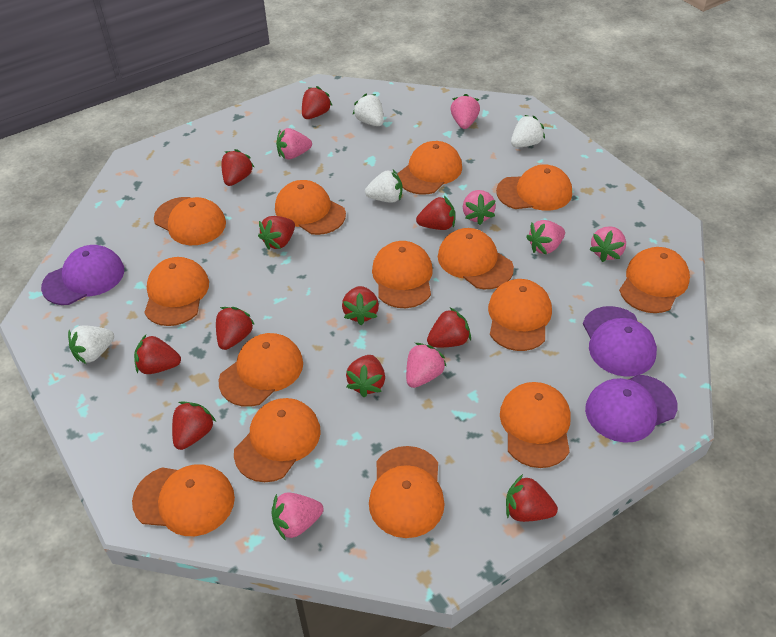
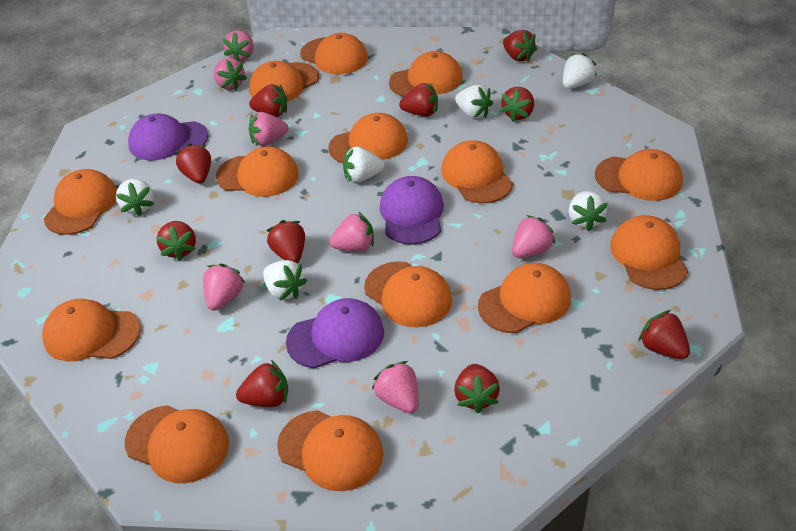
red strawberry: [134,335,181,374] [172,401,216,450] [216,307,255,350] [221,149,254,186] [258,216,295,250] [302,86,332,119] [342,286,379,325] [346,355,385,397] [416,196,455,230] [427,308,471,347] [506,474,558,522] = 11 -> [156,221,196,261] [175,143,211,184] [236,360,288,407] [249,84,287,117] [266,220,305,263] [399,83,438,116] [454,364,500,413] [500,87,534,122] [503,30,537,62] [638,310,690,359] = 10
white strawberry: [68,325,114,364] [353,94,384,126] [365,170,402,203] [511,115,545,147] = 4 -> [116,179,154,216] [263,260,307,300] [343,147,385,182] [455,85,493,118] [563,53,597,89] [569,191,607,231] = 6

